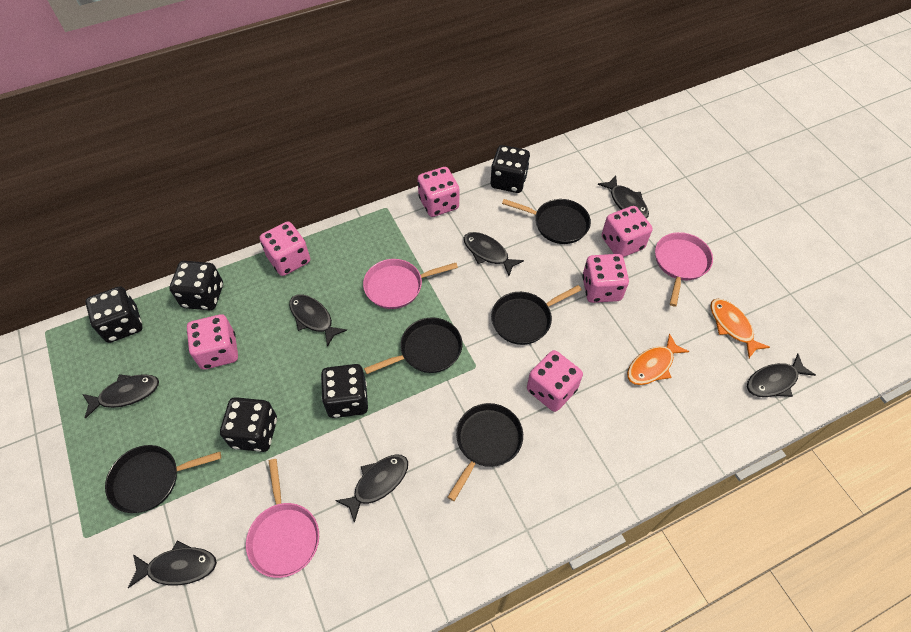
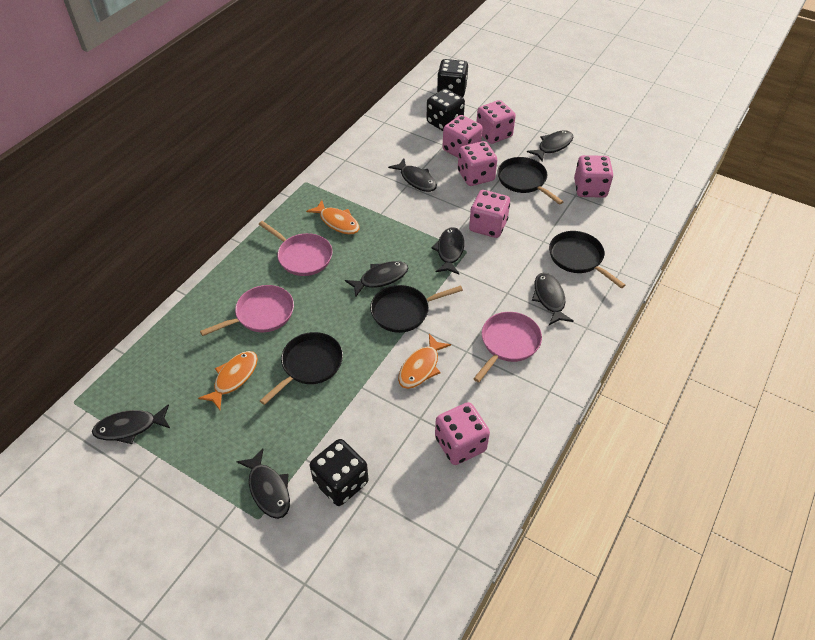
black dice: [85,286,143,343] [170,261,223,310] [220,397,277,452] [321,364,368,418] [491,145,530,193] = 5 -> [310,439,368,506] [426,88,465,131] [437,59,468,97] = 3
black pan: [105,445,221,513] [364,318,463,374] [448,403,523,501] [491,285,582,345] [502,199,591,244] = 5 -> [260,332,343,405] [370,285,463,333] [497,157,563,205] [549,231,625,288] = 4
orange fish: [627,333,690,385] [710,299,770,358] = 2 -> [198,351,258,410] [306,200,360,234] [398,334,451,389] = 3

